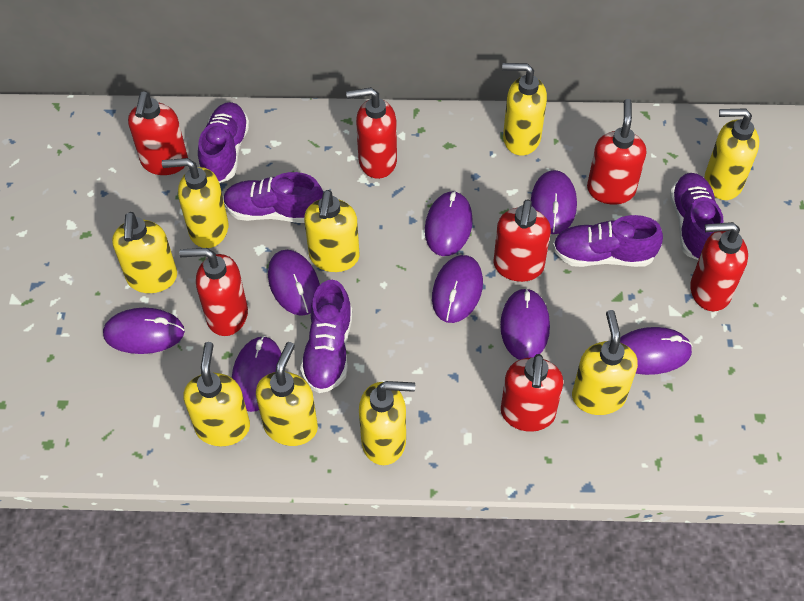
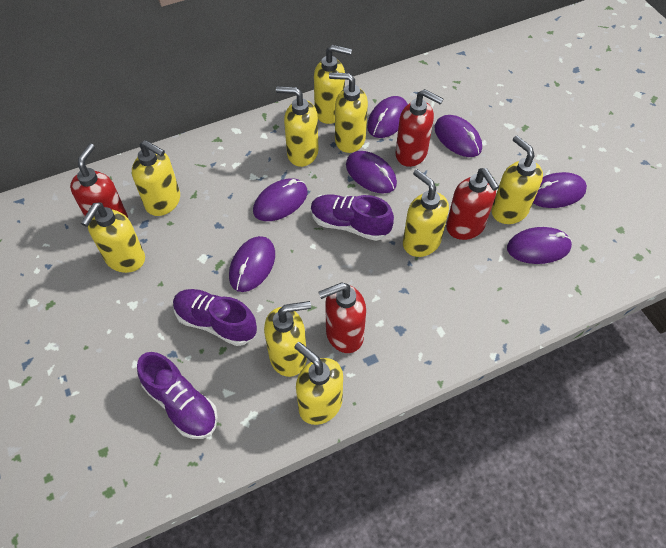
purple mouse: [103,308,185,354] [232,336,282,412] [268,250,320,316] [425,191,473,256] [432,255,483,323] [500,288,550,360] [531,170,577,234] [620,327,693,375] = 8 -> [229,236,275,292] [253,178,308,221] [346,151,397,194] [367,96,408,138] [434,115,482,157] [507,227,572,264] [533,172,587,208] = 7
purple shoe: [198,102,250,183] [223,172,323,223] [300,280,352,393] [553,215,663,267] [670,173,724,260] = 5 -> [137,352,218,439] [173,289,257,346] [311,194,394,241] = 3
red soap dispenser: [128,91,188,175] [179,248,248,336] [346,87,397,179] [494,199,551,282] [501,354,563,432] [587,99,646,205] [690,222,748,312] = 7 -> [70,143,128,218] [319,282,366,353] [396,89,443,167] [446,168,499,240] = 4

